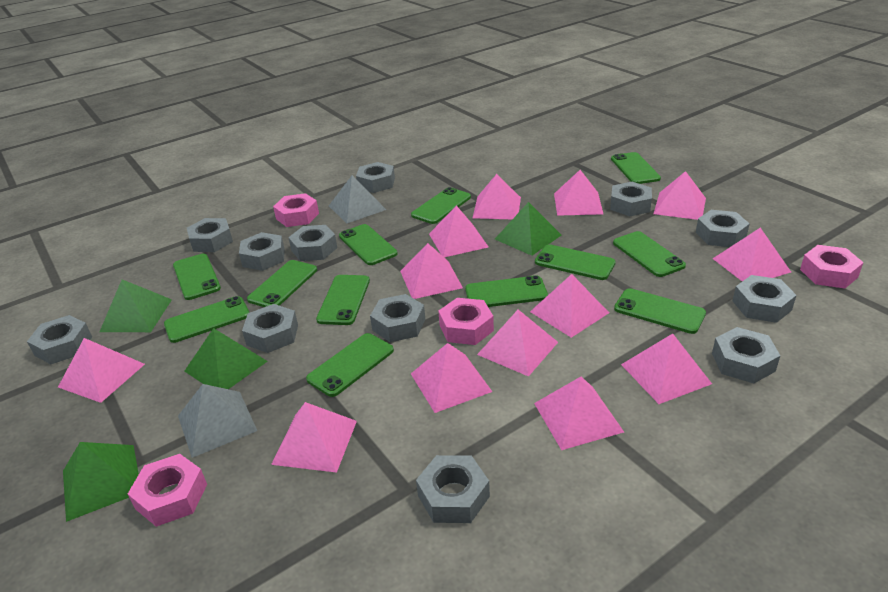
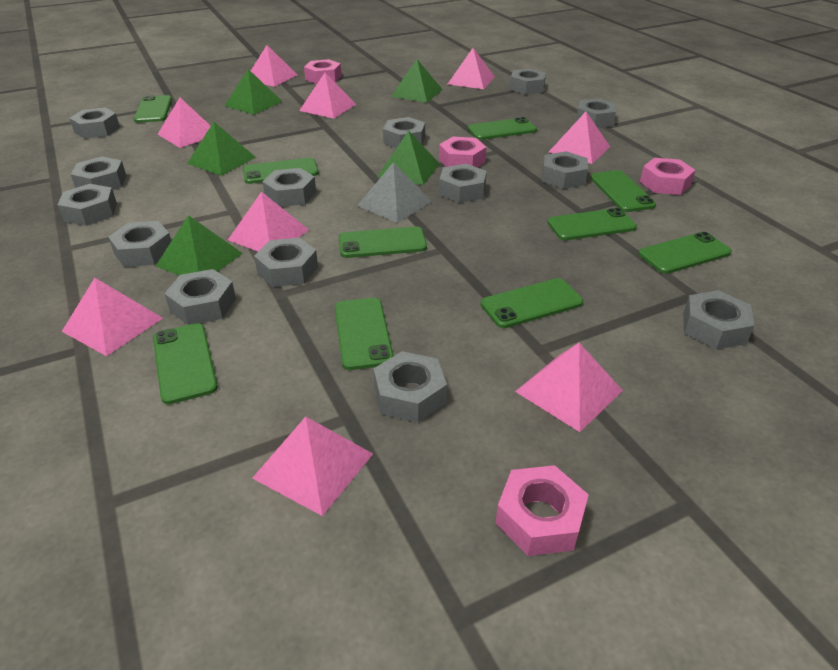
green phone: [164,296,249,343] [173,254,221,300] [247,260,317,307] [306,333,394,397] [316,275,370,325] [339,224,398,265] [411,187,471,224] [465,275,548,307] [535,244,616,280] [611,152,661,184] [613,231,686,277] [614,288,706,334] = 12 -> [134,95,172,123] [153,323,218,404] [243,158,319,184] [335,298,394,370] [338,226,427,258] [468,117,537,140] [481,278,583,328] [547,208,637,240] [590,170,656,212] [638,232,732,274] = 10
green pyramid: [63,442,139,522] [100,279,172,332] [185,328,268,389] [495,202,562,256] = 4 -> [156,215,243,276] [187,122,256,176] [225,69,283,115] [377,131,440,185] [391,59,443,103] = 5
grey nut: [27,315,92,364] [187,218,233,252] [239,232,285,271] [242,304,298,353] [288,225,337,261] [356,162,395,193] [370,294,425,342] [416,455,490,523] [610,182,652,216] [696,210,750,247] [712,327,780,383] [733,275,796,323] = 12 -> [58,184,117,226] [69,107,120,139] [71,156,126,190] [108,221,171,267] [164,269,236,325] [254,238,318,287] [262,168,316,207] [373,351,447,422] [383,117,425,148] [439,164,487,203] [510,68,546,95] [542,151,588,189] [576,99,617,128] [683,290,754,349] = 14
grey pyramid: [178,384,257,458] [329,175,386,223] = 2 -> [357,162,432,223] = 1
pink pyramid: [58,338,145,403] [271,402,357,473] [400,243,463,299] [411,343,492,413] [429,205,488,257] [473,174,521,219] [477,310,558,377] [530,274,609,338] [534,377,624,450] [554,170,603,216] [621,334,712,404] [654,171,706,220] [713,228,791,281] = 13 -> [62,278,163,356] [157,98,211,148] [228,192,309,251] [251,45,297,87] [252,417,373,516] [299,73,356,118] [448,48,495,89] [515,343,623,432] [549,112,610,164] = 9

